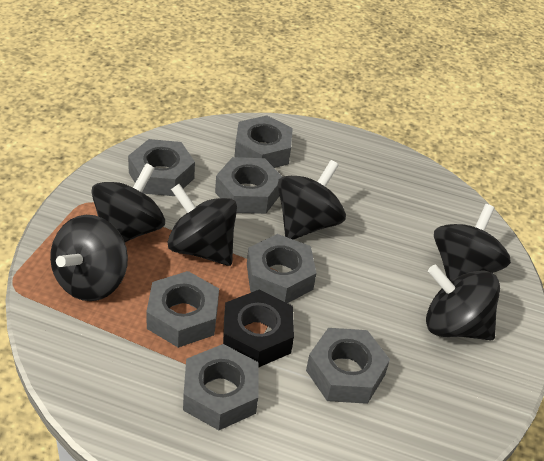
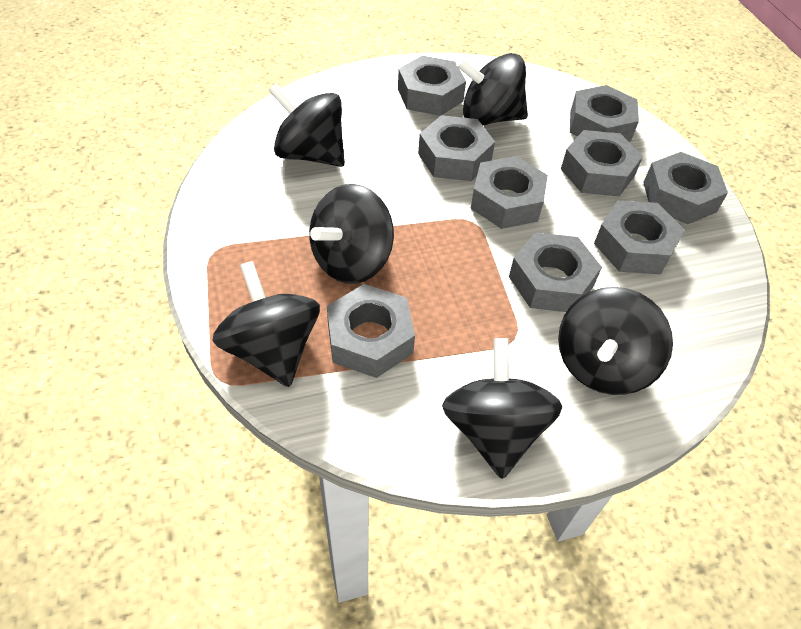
black nut: [223,290,294,368] = 1 -> none = 0
grey nut: [128,139,195,196] [146,271,219,348] [183,344,259,430] [215,157,282,214] [234,115,293,168] [247,234,316,303] [306,328,390,404] = 7 -> [327,284,415,378] [398,55,466,116] [418,115,495,181] [471,156,548,229] [509,232,602,312] [561,130,643,196] [570,85,639,142] [594,200,685,274] [643,152,728,224] = 9

